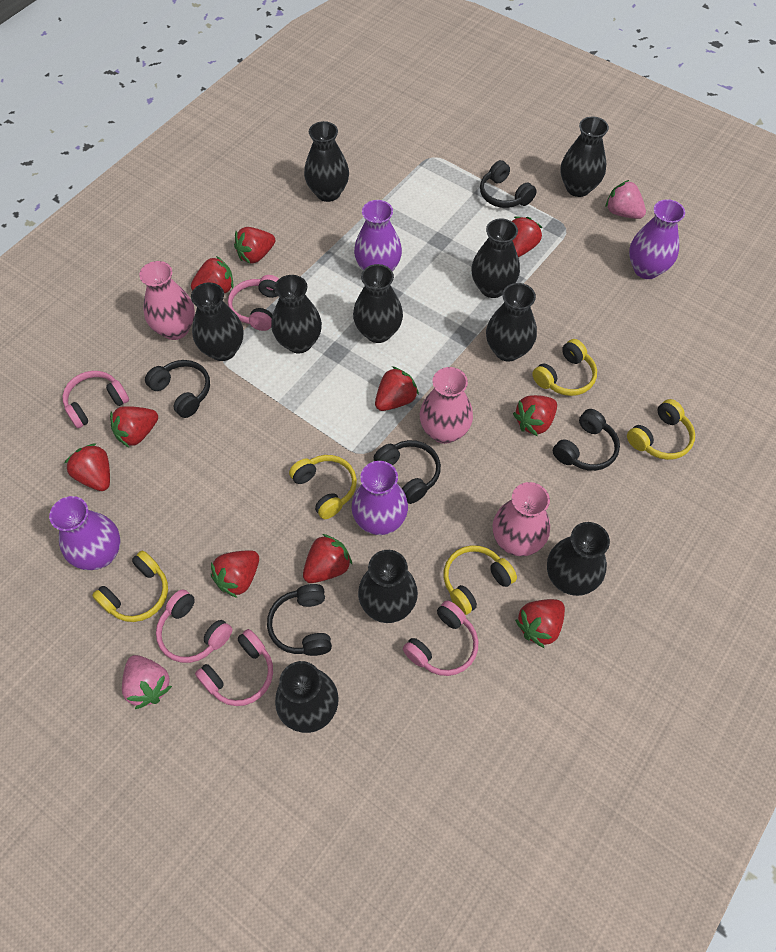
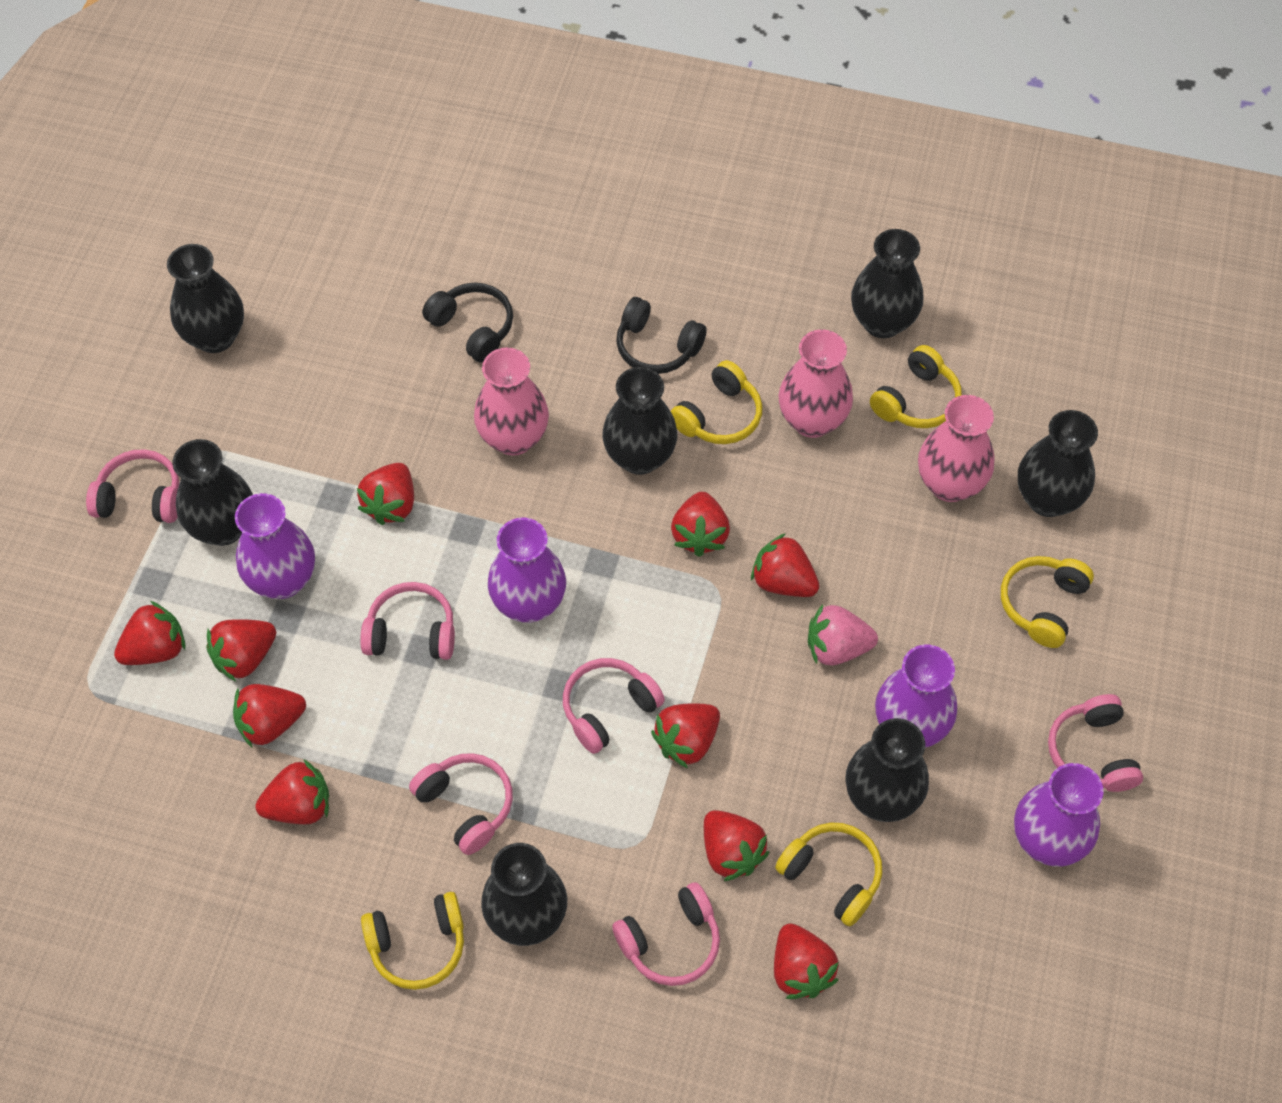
black headphones: [145,360,210,418] [267,584,332,656] [374,440,441,504] [480,160,537,208] [553,409,620,471] = 5 -> [422,283,513,363] [616,297,707,374] = 2
black vase: [191,283,244,361] [271,275,322,353] [275,661,339,733] [304,121,349,202] [353,264,403,343] [358,550,418,623] [471,219,520,298] [486,283,537,362] [547,522,610,596] [561,117,609,197] = 10 -> [167,244,244,353] [172,439,253,546] [481,843,567,946] [602,367,678,475] [845,718,929,822] [851,229,923,338] [1018,410,1098,517] = 7
pink headphones: [62,371,129,428] [156,589,232,663] [195,629,273,706] [228,275,279,331] [403,600,478,676] = 5 -> [86,449,179,523] [360,582,455,660] [409,753,513,855] [563,658,665,754] [612,882,720,986] [1048,694,1143,792] = 6
pink strawberry: [122,655,172,709] [605,180,646,219] = 2 -> [808,604,878,665] = 1

